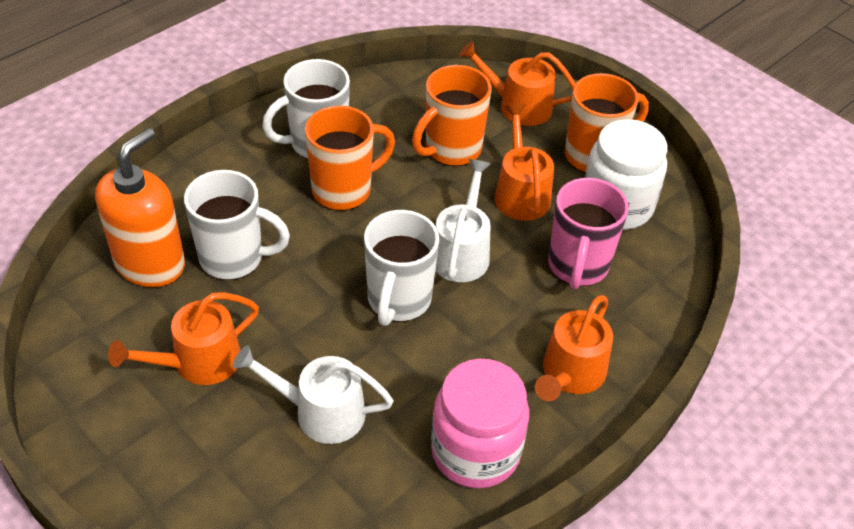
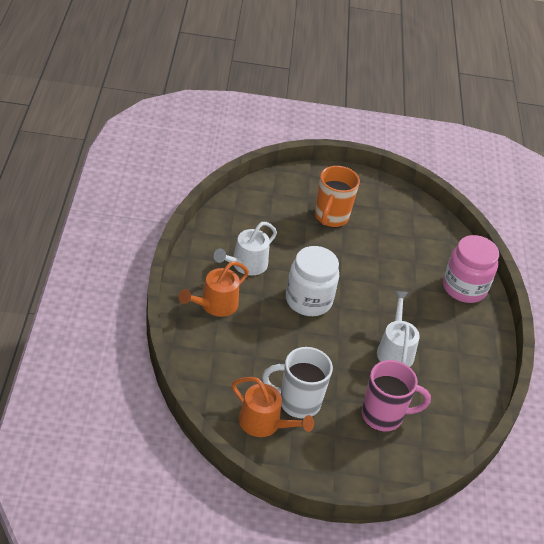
orange mug: [305,105,395,211] [412,65,491,166] [565,73,649,173] = 3 -> [315,166,360,228] = 1
orange soap dispenser: [95,128,185,287] = 1 -> none = 0
orange watering can: [108,292,259,385] [459,41,576,126] [495,104,554,221] [535,295,613,402] = 4 -> [179,262,249,317] [232,377,314,437] = 2
white mug: [184,170,290,280] [262,59,350,159] [364,210,439,326] = 3 -> [262,347,333,419] = 1

